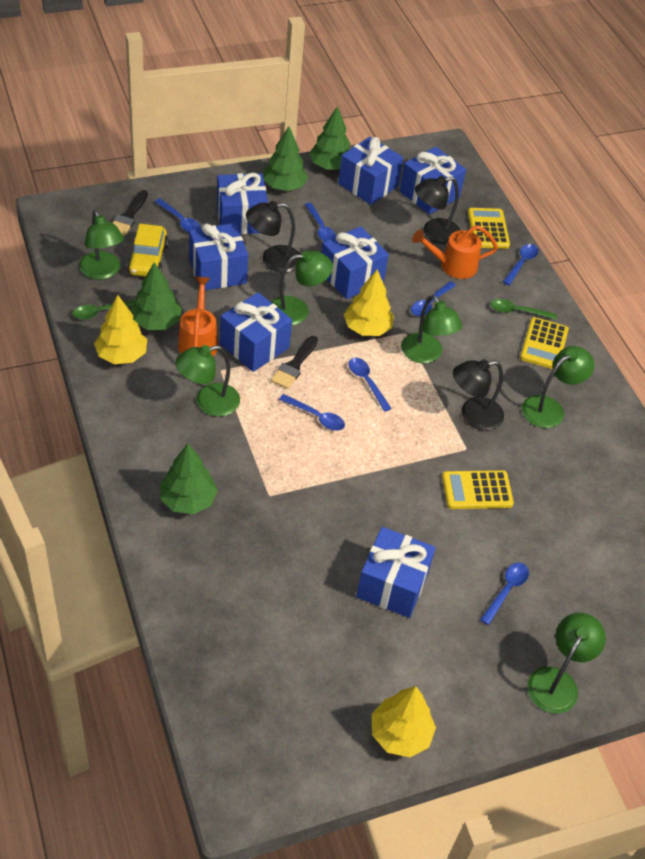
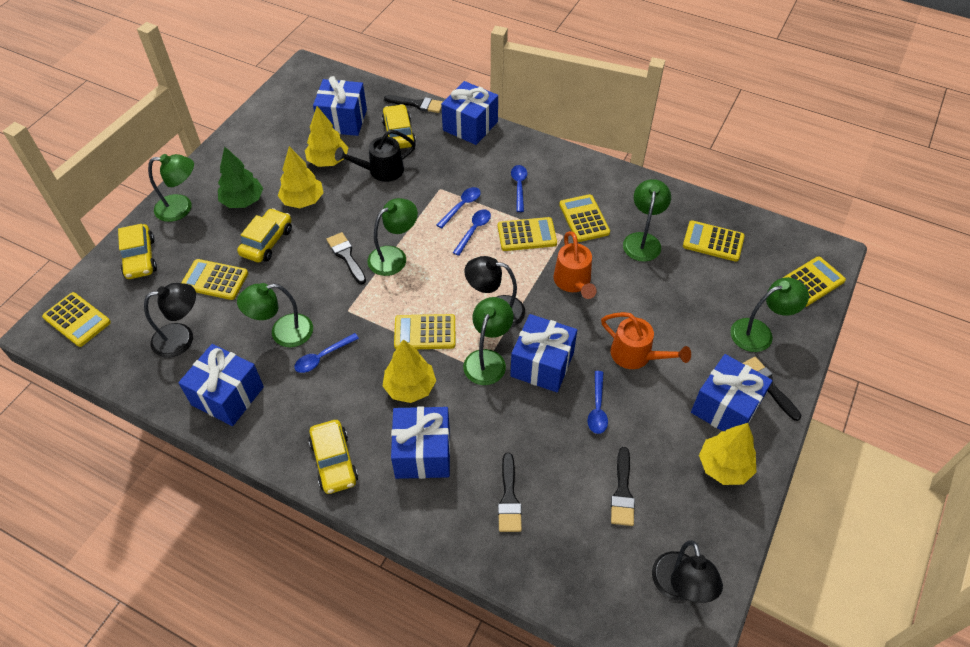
black brush: [113,190,148,236] [271,336,318,389] = 2 -> [326,232,366,284] [384,95,443,113] [498,453,522,532] [611,447,635,526] [743,357,801,421] = 5
black watering can: none = 0 -> [335,130,416,182] = 1
blue gift: [189,223,248,290] [217,173,268,234] [220,292,292,372] [321,226,389,299] [338,137,403,205] [356,527,436,618] [400,147,466,215] = 7 -> [178,344,264,426] [313,76,367,136] [391,406,450,479] [441,81,498,145] [510,314,577,392] [691,354,773,431] = 6
blue spoon: [155,198,201,232] [279,394,345,431] [305,203,336,242] [349,358,392,412] [411,281,456,316] [480,563,529,625] [503,244,539,285] = 7 -> [294,333,359,373] [437,187,481,229] [453,209,491,256] [511,165,527,212] [587,371,608,434] = 5
green spoon: [72,300,136,320] [490,299,557,320] = 2 -> none = 0
green tree: [130,262,182,330] [160,444,218,514] [263,127,308,191] [309,106,351,169] = 4 -> [218,147,263,208] = 1
yellow calculator: [442,470,514,509] [468,208,510,249] [520,317,569,369] = 3 -> [42,292,111,347] [181,259,248,300] [394,314,455,349] [498,217,557,251] [559,194,610,242] [683,220,745,262] [783,256,846,307] = 7
yellow car: [127,224,169,277] = 1 -> [118,224,157,279] [237,208,292,262] [308,420,358,494] [382,104,416,149] = 4
yellow tree: [94,295,147,364] [344,270,394,336] [372,686,436,757] = 3 -> [278,146,324,208] [305,106,348,167] [383,339,436,403] [699,423,756,485] = 4

